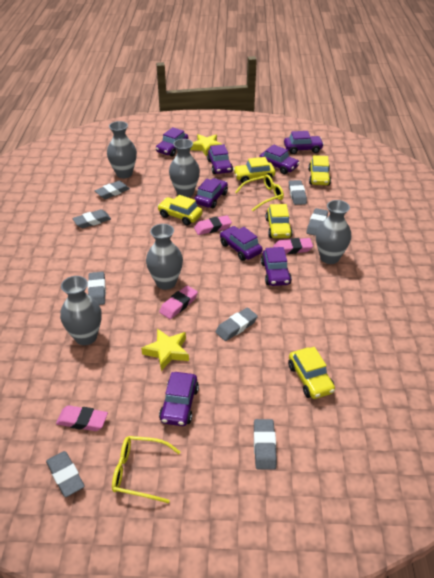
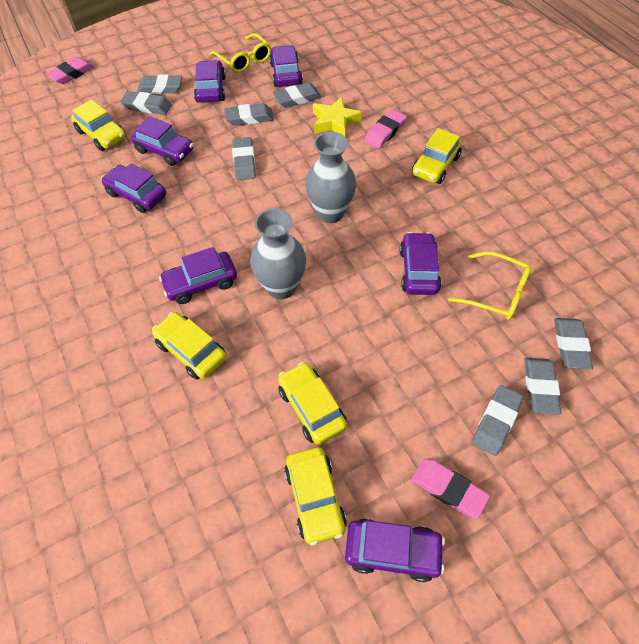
grey vase: [60,276,102,345] [107,121,137,178] [146,224,183,290] [169,139,200,197] [316,200,351,264] = 5 -> [250,208,306,299] [305,132,356,223] = 2
pink eraser: [56,405,108,431] [159,286,198,319] [194,215,232,235] [273,238,313,254] = 4 -> [46,57,94,84] [364,109,407,149] [411,459,490,519] = 3
purple car: [156,127,188,157] [159,372,199,426] [194,178,228,208] [207,144,233,174] [220,226,263,261] [259,144,300,174] [261,247,292,286] [284,131,324,154] = 8 -> [101,164,166,213] [131,116,194,166] [159,247,237,304] [194,60,226,103] [269,45,303,87] [345,519,445,582] [399,232,441,295] = 7
yellow star: [141,329,189,371] [190,134,223,156] = 2 -> [313,97,362,136] = 1

